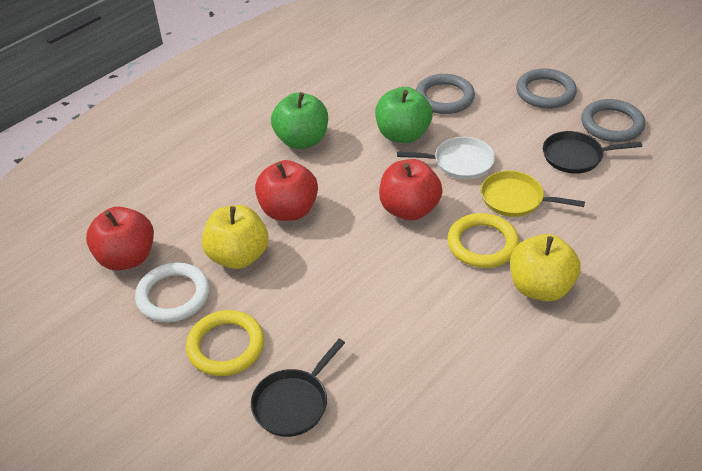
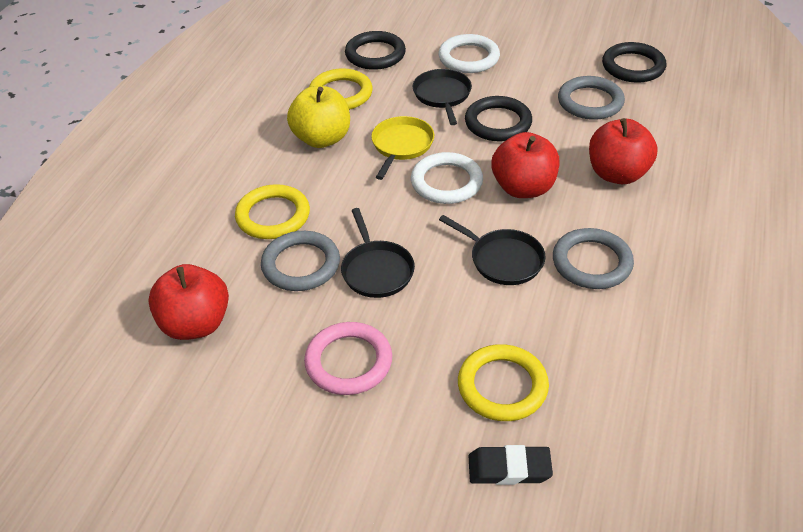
black eraser: none = 0 -> [469,445,553,485] = 1
black pan: [251,339,345,437] [543,131,642,174] = 2 -> [341,208,415,298] [413,69,472,125] [439,215,546,285] = 3
black ring: none = 0 -> [345,31,406,70] [465,96,532,142] [602,42,666,83] = 3
green apple: [271,92,328,149] [375,87,433,143] = 2 -> none = 0
pink ring: none = 0 -> [304,322,392,395] = 1
white pan: [397,137,495,180] = 1 -> none = 0
white ring: [135,262,210,322] = 1 -> [411,152,483,204] [438,34,500,73] = 2
yellow apple: [202,205,268,269] [510,234,581,301] = 2 -> [287,86,350,148] = 1
yellow ring: [186,310,264,376] [447,213,519,268] = 2 -> [235,184,310,239] [309,68,373,110] [458,344,549,421] = 3

